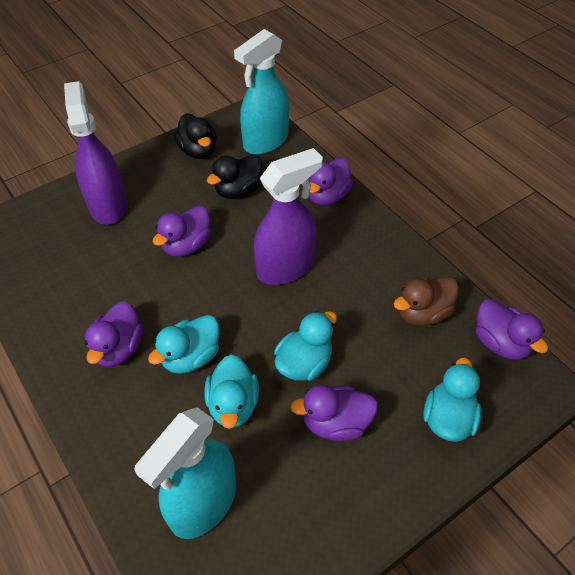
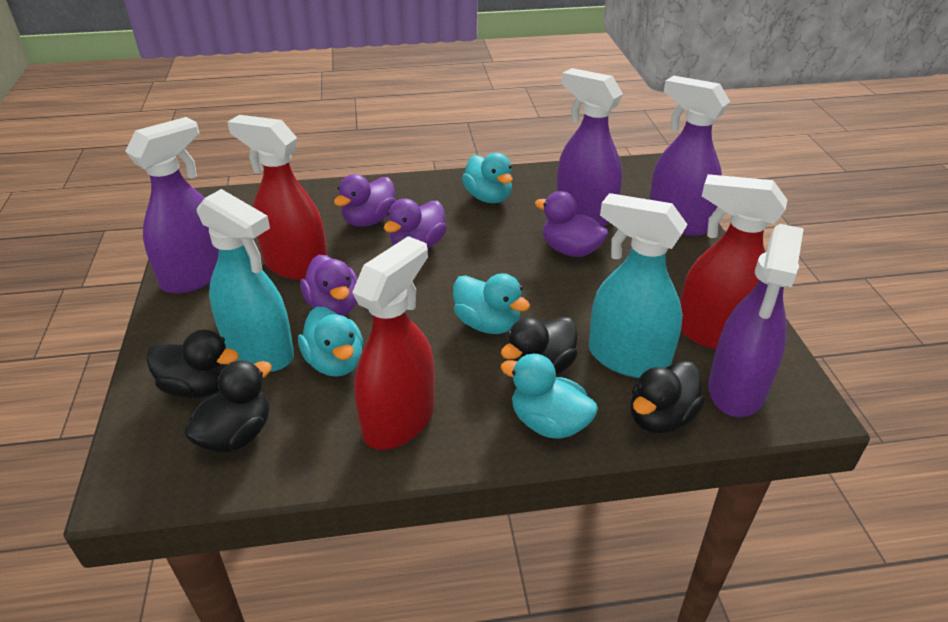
black duck: [174,113,216,159] [207,154,263,199] = 2 -> [146,330,239,398] [184,360,272,453] [501,317,578,375] [630,361,705,434] = 4
brown duck: [394,277,459,326] = 1 -> none = 0
purple duck: [85,301,144,367] [153,206,211,257] [290,385,378,441] [308,158,353,205] [476,299,548,360] = 5 -> [301,255,358,316] [334,174,396,227] [384,199,447,249] [535,191,608,257] = 4
purple spray bottle: [64,81,127,225] [254,148,323,285] = 2 -> [125,117,219,294] [557,68,623,226] [649,76,730,236] [708,224,804,417] = 4
red spray bottle: none = 0 -> [227,115,327,280] [352,236,435,450] [680,174,787,350] = 3

